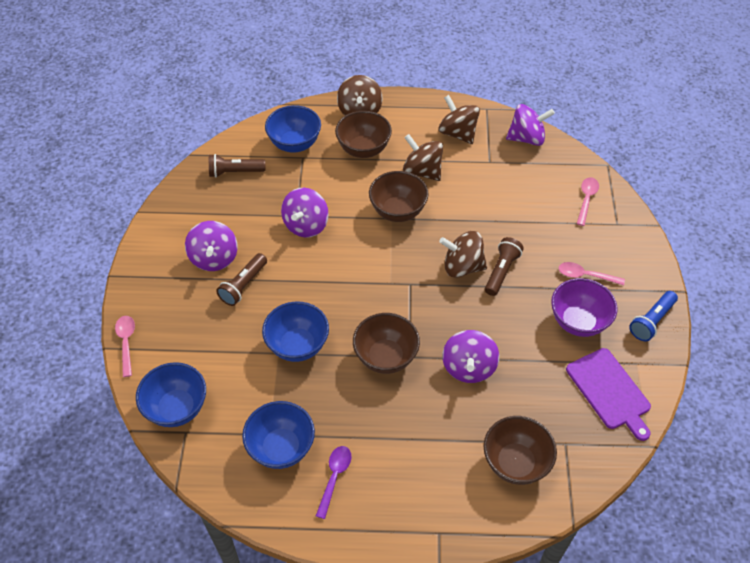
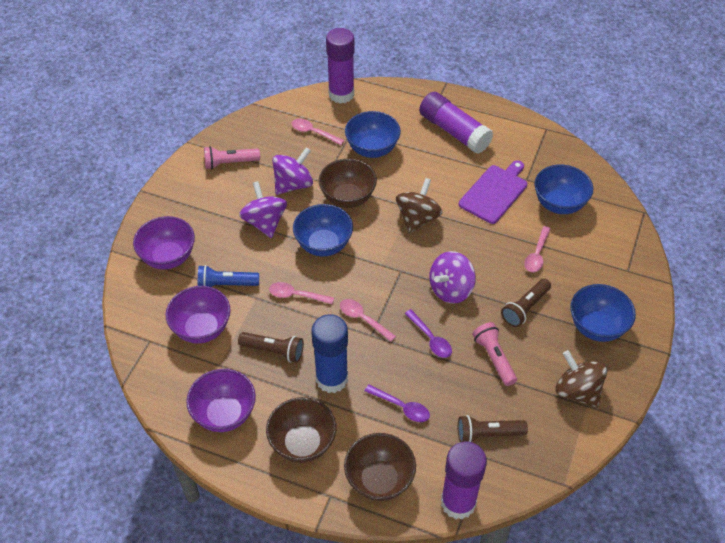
blue glue stick: none = 0 -> [311,314,348,393] = 1
brown bowl: [335,111,392,158] [353,313,420,374] [369,171,428,222] [484,416,557,485] = 4 -> [266,397,336,463] [319,159,377,208] [344,433,416,501] = 3
brown spinning top: [337,75,383,115] [403,134,443,181] [438,95,480,144] [439,231,487,278] = 4 -> [396,178,443,234] [555,350,607,408] = 2
pink flashlight: none = 0 -> [204,146,260,169] [472,322,517,386] = 2
pink spoon: [115,316,135,377] [559,262,625,285] [577,177,599,226] = 3 -> [269,282,334,304] [292,119,344,145] [340,299,396,342] [524,226,551,272] = 4
purple bowl: [551,278,617,337] = 1 -> [133,216,195,269] [165,286,231,343] [186,369,256,432] = 3
purple glue stick: none = 0 -> [326,28,355,104] [419,92,493,154] [441,441,487,520] = 3
purple spinning top: [185,221,238,271] [281,188,329,238] [442,330,499,383] [506,104,555,146] = 4 -> [239,181,287,238] [272,147,313,195] [429,251,476,304] = 3
purple spoon: [316,446,351,519] = 1 -> [365,385,430,422] [405,309,452,358] = 2

